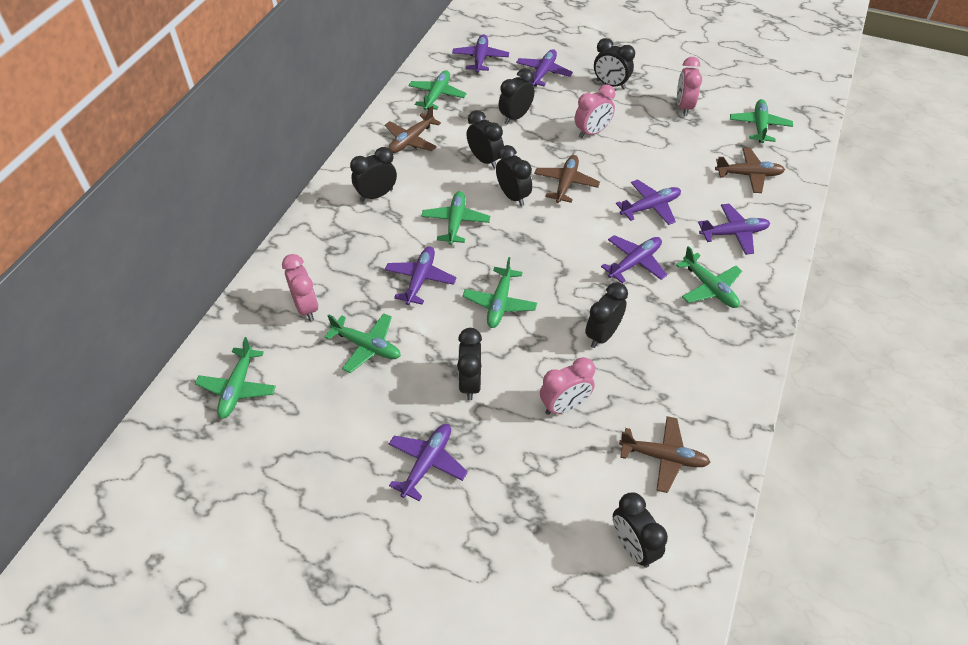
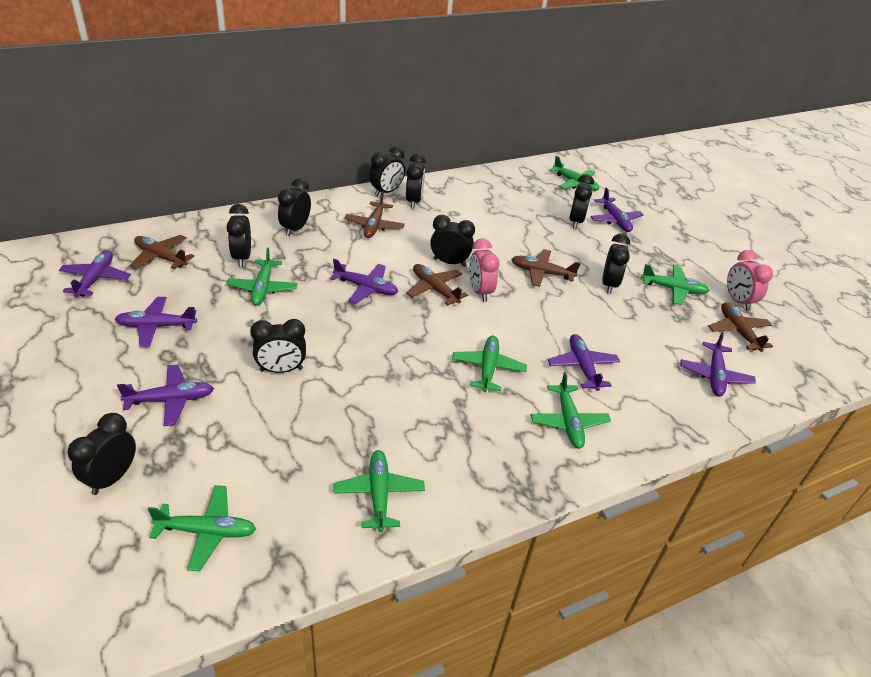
black clock: [350,147,397,202] [457,328,482,400] [467,110,504,169] [496,145,532,207] [499,68,535,125] [585,282,628,348] [594,38,635,90] [613,492,668,568] = 8 -> [68,413,136,495] [226,204,251,267] [250,319,306,373] [278,178,311,236] [369,146,405,196] [406,153,426,208] [430,215,475,267] [569,174,594,229] [602,233,630,294] = 9
brown plane: [385,106,441,153] [534,155,600,203] [619,416,711,493] [715,148,785,193] = 4 -> [129,235,194,269] [344,191,405,238] [406,264,468,305] [511,249,581,287] [708,302,773,352] = 5
pink clock: [282,254,319,321] [540,357,595,415] [575,84,615,138] [677,57,702,116] = 4 -> [469,238,500,302] [727,250,773,311] = 2

